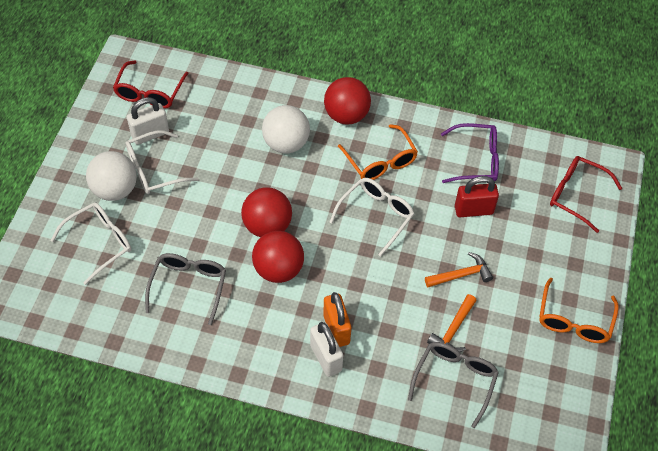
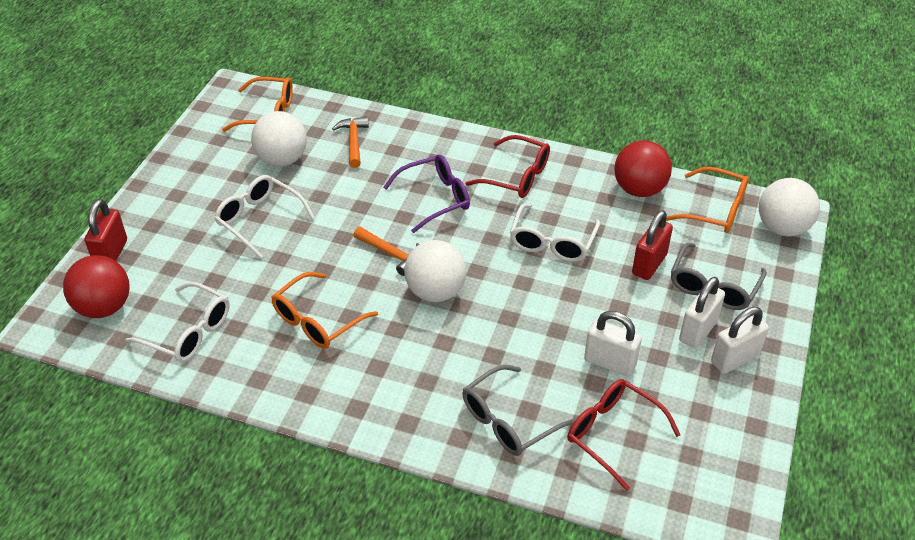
orange glasses: [338,124,418,180] [539,278,619,343] = 2 -> [222,77,293,132] [272,272,378,348] [666,167,749,233] = 3
orange padlock: [323,292,351,347] = 1 -> none = 0
red ball: [241,187,292,237] [252,231,304,283] [324,77,371,125] = 3 -> [63,255,130,318] [614,140,672,197] = 2
red padlock: [455,176,499,217] = 1 -> [84,199,127,261] [632,210,673,280] = 2
white ball: [86,151,137,201] [262,105,310,154] = 2 -> [251,111,307,167] [404,240,466,302] [759,178,820,237] = 3
white padlock: [127,97,169,145] [310,322,343,377] = 2 -> [584,311,642,377] [679,277,725,348] [711,307,769,374] = 3

